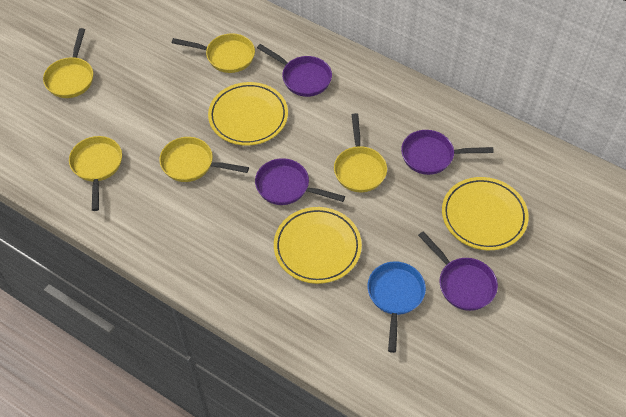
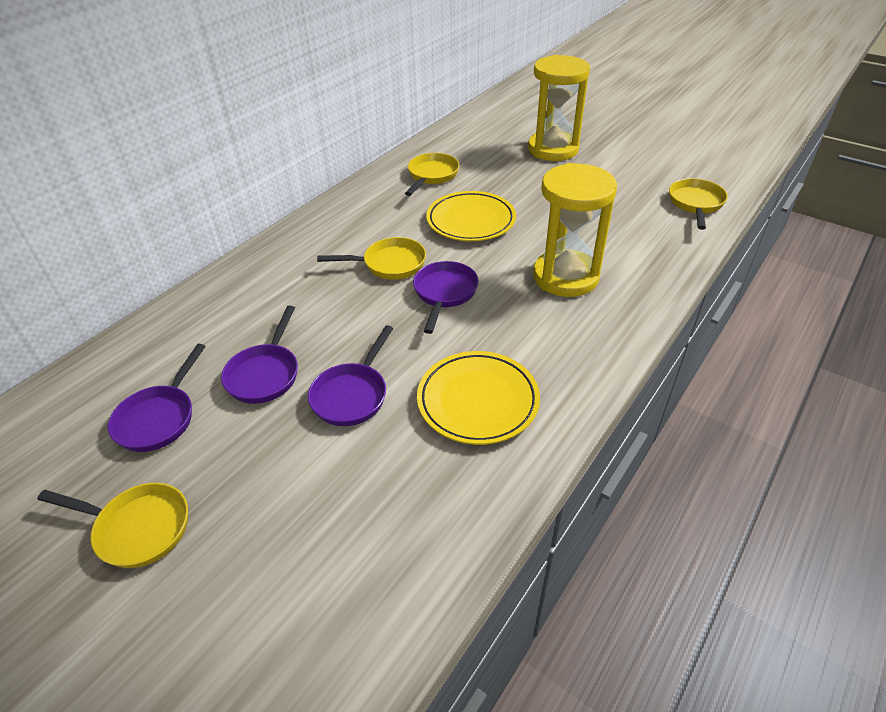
blue pan: [368,261,426,353] = 1 -> none = 0
yellow hourglass: none = 0 -> [528,55,590,161] [533,163,617,297] = 2
yellow pan: [43,28,93,98] [69,136,122,211] [159,137,249,182] [172,33,255,73] [334,113,387,192] = 5 -> [37,483,188,568] [317,237,426,280] [405,153,459,196] [669,178,728,230] = 4
yellow plate: [208,82,288,146] [274,207,362,284] [442,177,529,250] = 3 -> [417,351,540,445] [426,191,516,241] = 2

